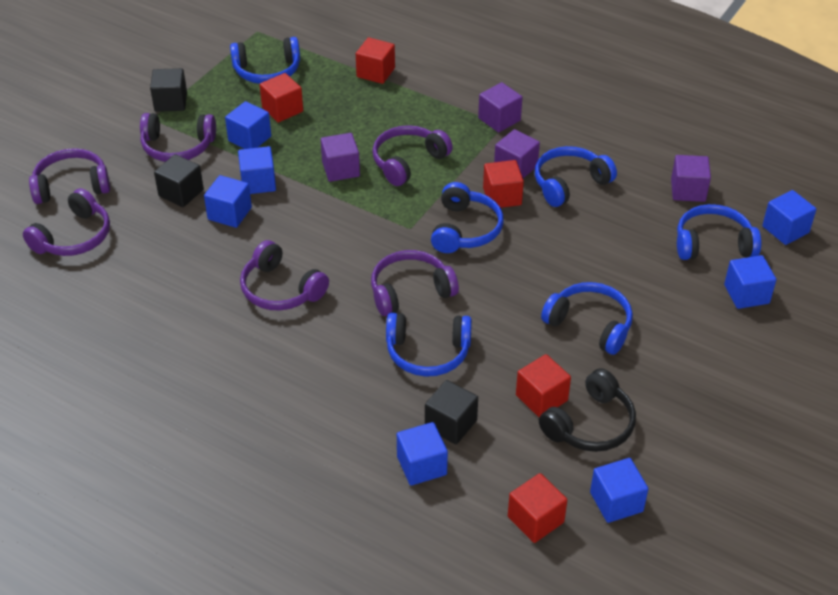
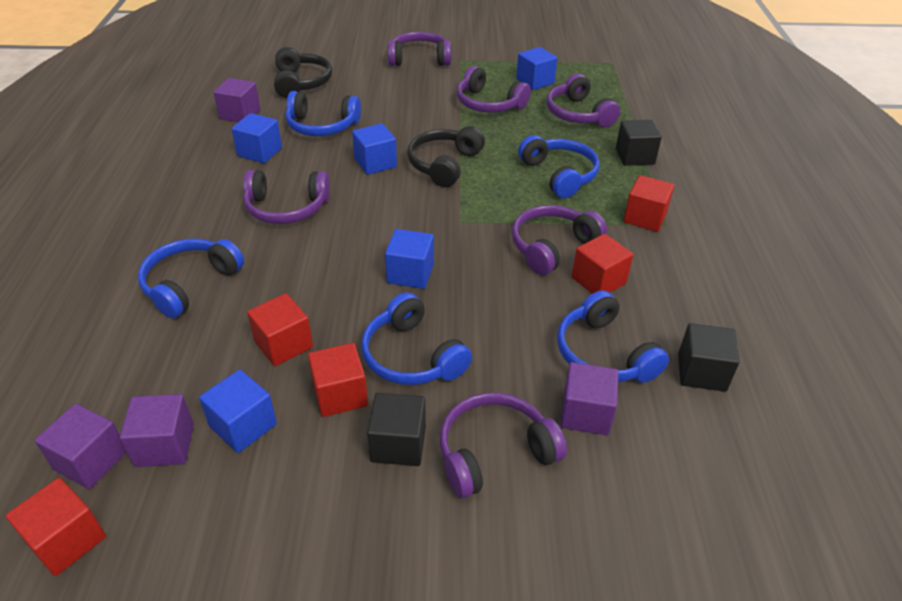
black headphones: [539,368,636,452] = 1 -> [274,47,332,98] [407,126,485,187] = 2
blue cube: [204,175,252,228] [225,101,271,149] [238,146,276,194] [397,422,448,486] [590,458,648,523] [724,255,776,309] [762,190,816,245] = 7 -> [199,369,277,453] [232,113,282,163] [352,123,397,175] [385,229,434,289] [516,47,557,90] = 5
blue headphones: [230,37,300,84] [386,313,472,377] [431,182,504,253] [535,146,617,207] [541,282,633,355] [677,204,761,260] = 6 -> [138,239,244,318] [285,91,361,136] [361,292,472,385] [518,135,600,198] [557,290,669,383] = 5

